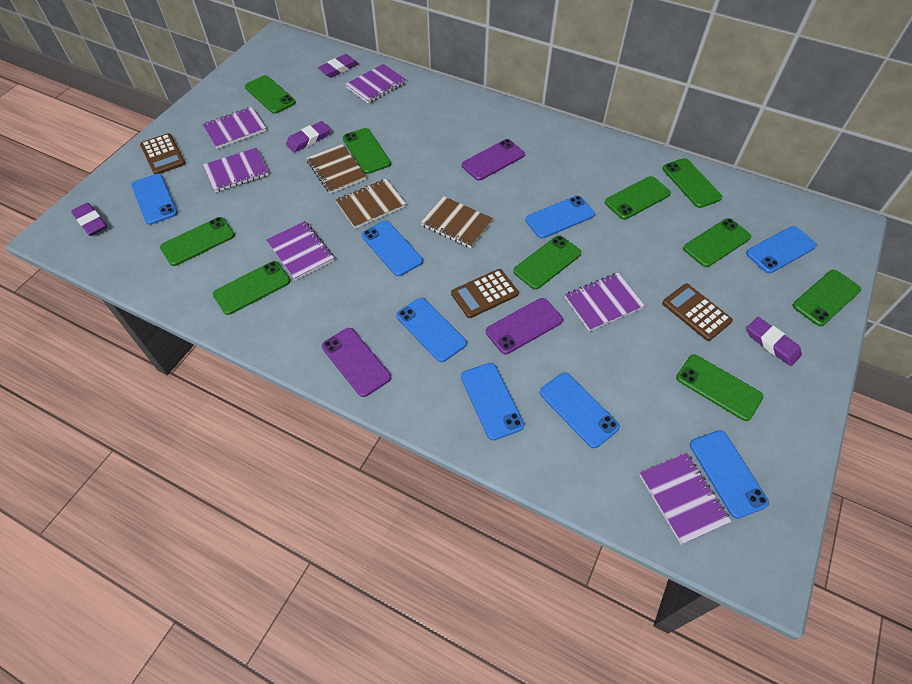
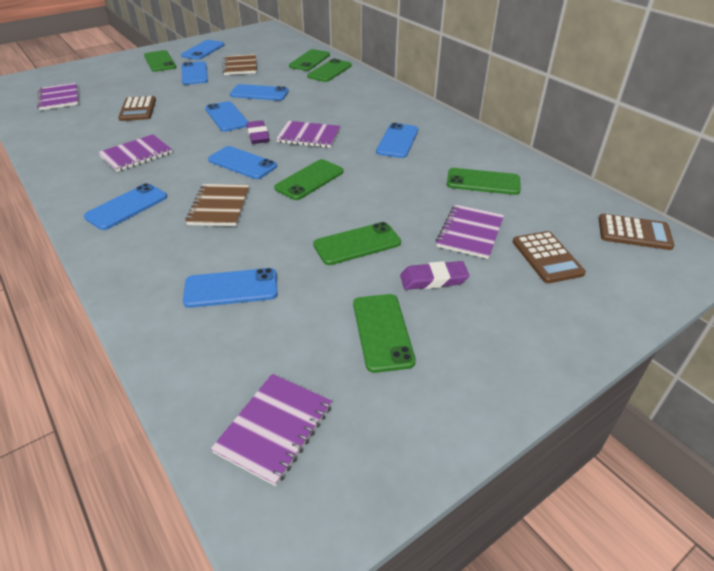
brown notebook: [307,144,367,194] [336,179,406,229] [421,196,493,248] = 3 -> [185,184,249,226] [222,54,257,75] = 2
green phone: [160,217,235,266] [213,261,290,315] [245,75,296,114] [343,128,391,174] [513,235,581,290] [605,176,671,220] [662,158,722,208] [676,354,763,421] [683,218,751,267] [793,270,861,326] = 10 -> [144,50,176,72] [274,159,344,200] [289,49,330,71] [307,59,352,82] [313,222,401,265] [353,294,416,373] [447,168,521,195] = 7
purple eraser: [71,203,107,236] [286,121,330,152] [318,54,359,78] [747,317,802,366] = 4 -> [246,120,269,144] [400,261,469,290] = 2
purple notebook: [202,107,266,149] [203,148,269,192] [266,221,334,280] [345,64,407,104] [565,273,645,331] [639,453,732,545] = 6 -> [37,83,79,110] [98,134,172,172] [211,374,332,486] [276,121,341,148] [436,204,504,259] = 5
purple phone: [322,328,391,397] [462,139,525,181] [486,298,563,354] = 3 -> none = 0

